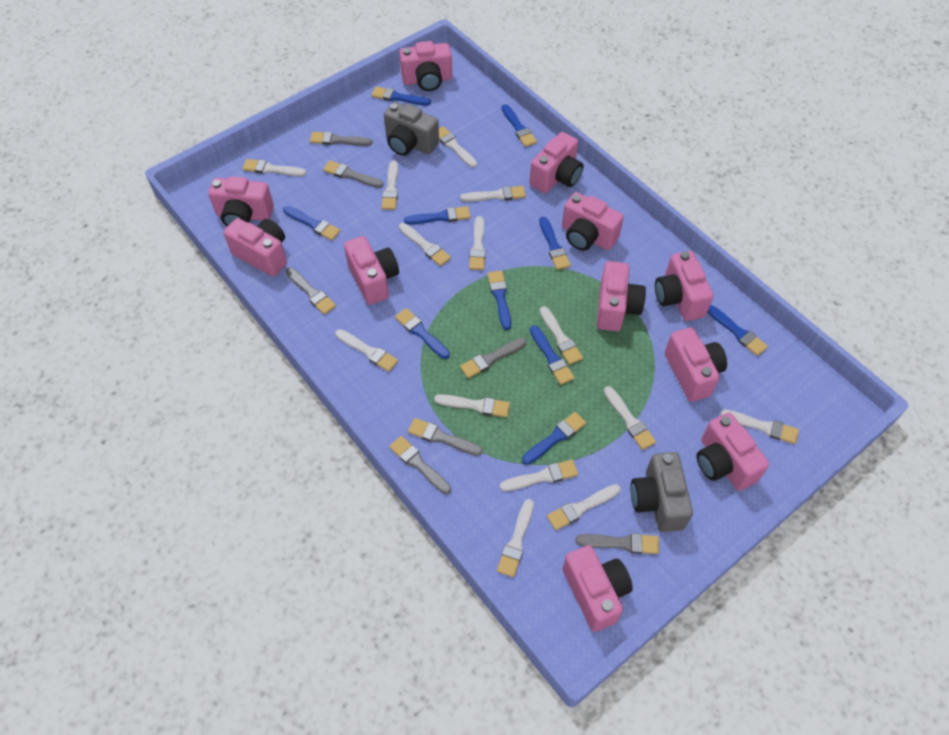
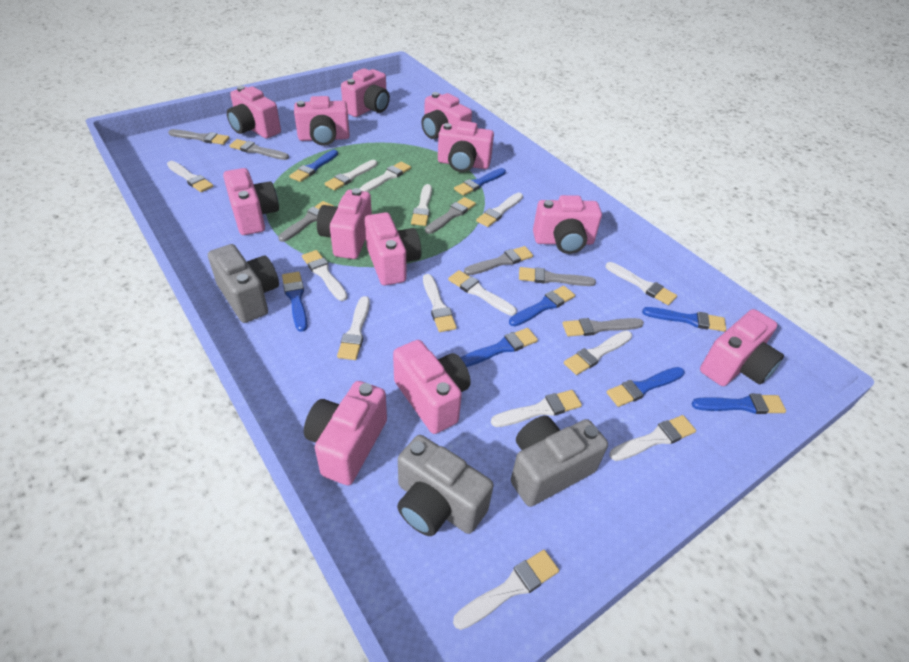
blue brush: [283,206,341,240] [371,87,431,105] [395,308,450,359] [404,206,470,224] [487,271,511,330] [501,104,537,147] [522,412,586,465] [530,325,575,385] [539,217,571,270] [708,305,768,356] = 10 -> [282,272,308,332] [289,150,338,182] [454,168,506,196] [461,328,538,367] [509,286,575,327] [607,367,685,407] [642,307,726,332] [691,394,786,414] = 8
grey camera: [384,102,439,156] [631,452,693,532] = 2 -> [208,244,279,323] [397,435,494,536] [511,416,608,507] = 3
pink camera: [208,176,274,227] [223,218,287,277] [344,236,399,305] [399,41,452,91] [529,132,584,193] [562,192,624,251] [563,545,633,632] [597,261,646,331] [655,251,714,321] [665,327,727,402] [697,412,769,491] = 11 -> [223,168,279,235] [227,86,281,138] [294,96,350,146] [304,381,387,485] [317,188,372,259] [341,68,390,117] [365,212,421,286] [393,340,471,434] [421,92,472,139] [438,121,494,172] [533,195,602,254] [700,309,784,386] = 12

